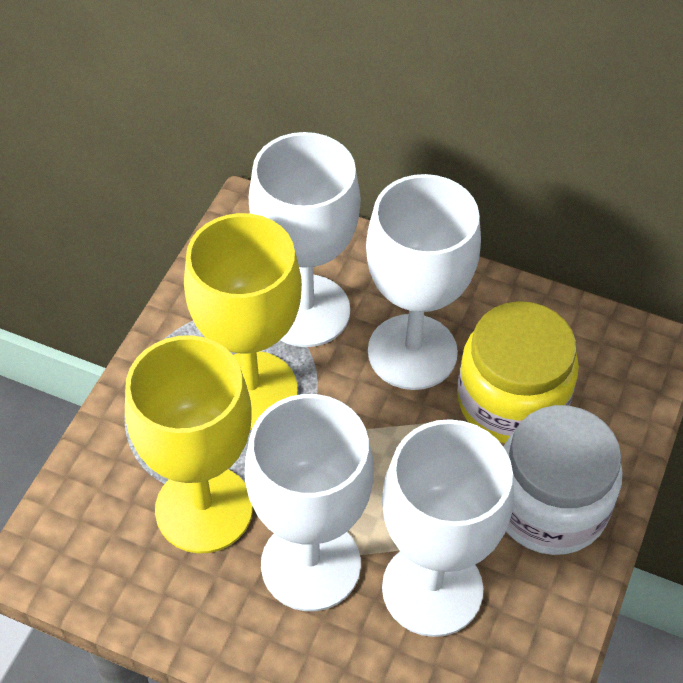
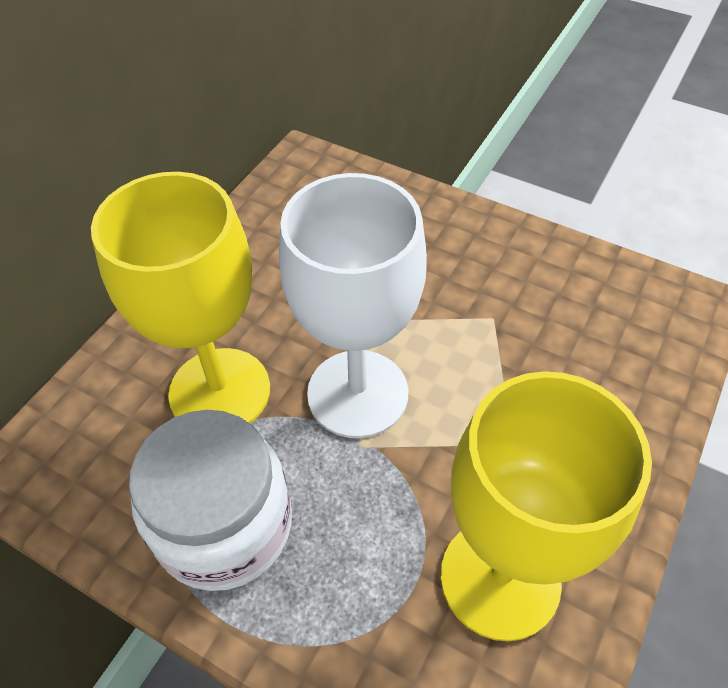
white goblet: [245,394,374,611] [249,132,360,347] [366,174,481,390] [382,419,514,637] = 4 -> [279,173,427,438] = 1
yellow jar: [457,301,579,444] = 1 -> none = 0

